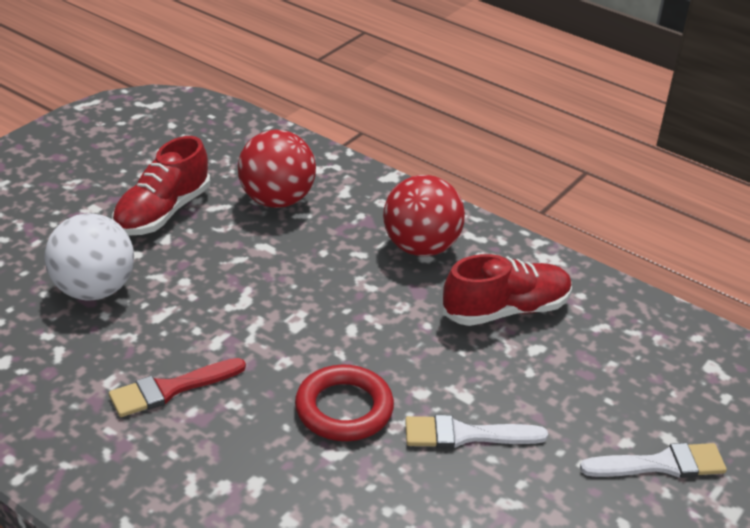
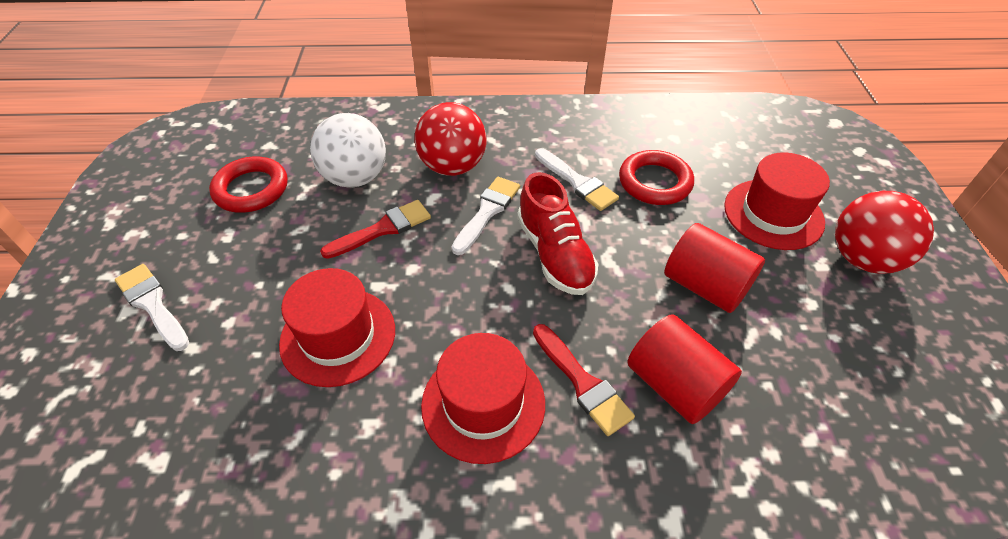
red brush: [109,358,246,417] = 1 -> [320,200,431,259] [533,324,635,436] = 2
red cylinder: none = 0 -> [628,314,742,424] [664,223,765,313] = 2
red hat: none = 0 -> [279,268,395,387] [421,333,545,464] [724,152,830,250] = 3
red ring: [295,365,394,441] = 1 -> [209,156,288,213] [619,150,694,205] = 2
red shoe: [112,136,210,236] [443,254,572,326] = 2 -> [517,172,599,295] = 1
white brush: [405,415,548,448] [580,443,727,478] = 2 -> [115,264,189,351] [452,177,520,255] [535,148,619,211] = 3

